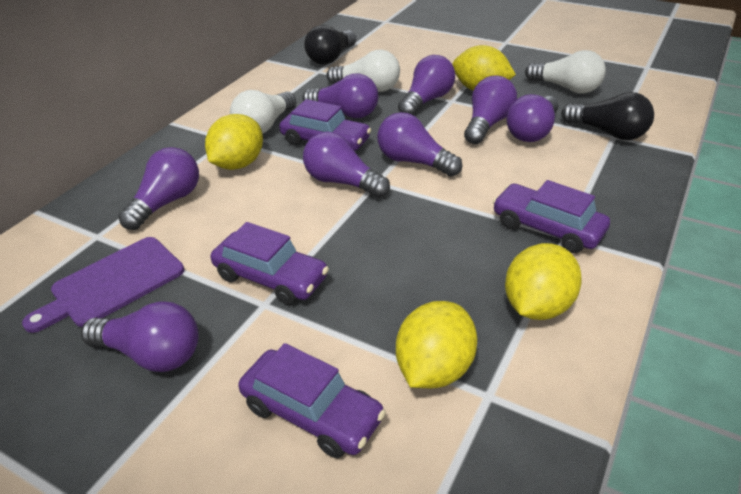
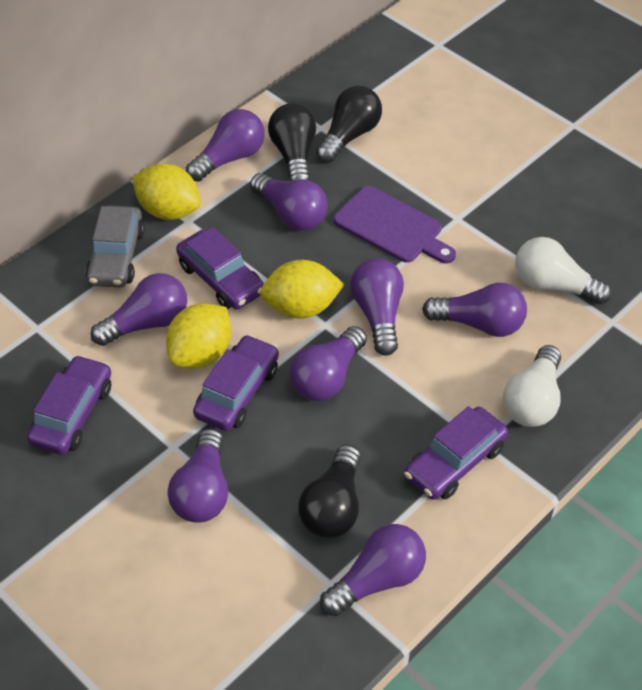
black light bulb: [304,25,356,65] [561,92,654,140] = 2 -> [268,103,316,181] [298,445,361,538] [316,86,382,163] = 3
grey car: none = 0 -> [86,205,145,288] = 1
white light bulb: [230,90,296,134] [326,50,400,92] [525,50,606,94] = 3 -> [503,345,561,427] [515,237,612,304] = 2
yellow lemon: [205,114,263,170] [396,301,477,388] [452,45,516,91] [505,243,582,320] = 4 -> [132,164,201,220] [166,303,231,368] [260,260,345,319] = 3

